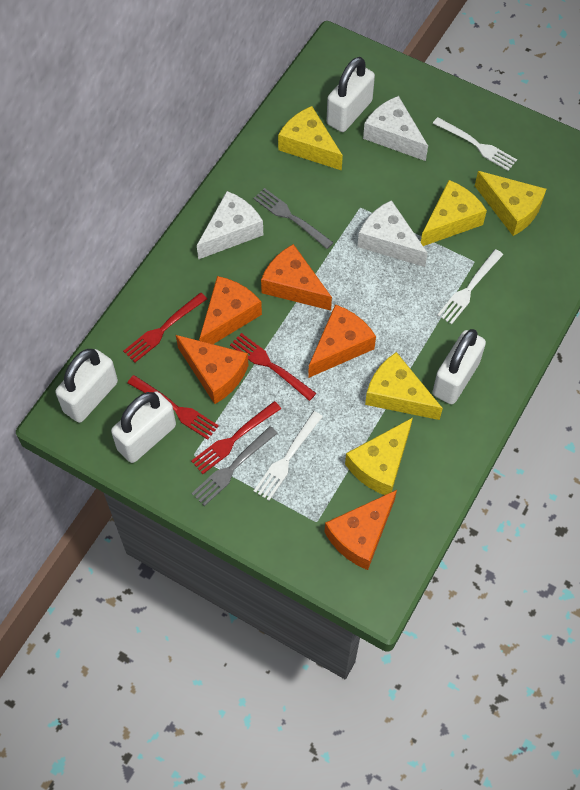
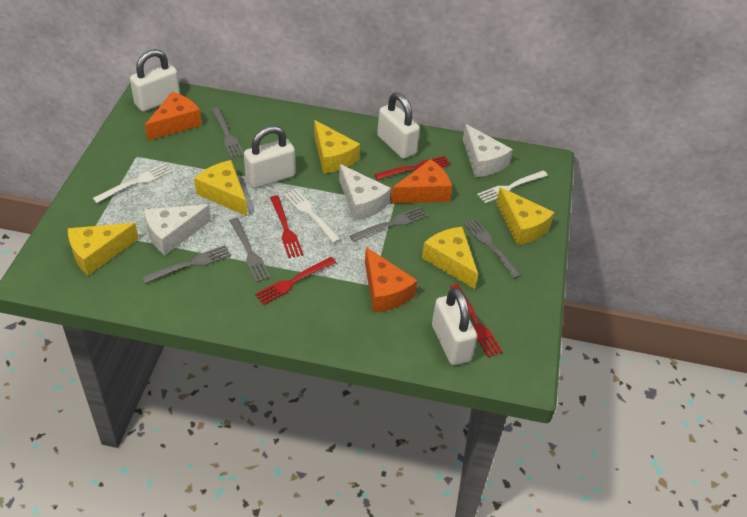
grey fork: [191,426,278,506] [253,188,334,249] = 2 -> [142,245,231,283] [211,107,244,159] [229,218,271,282] [349,207,427,242] [464,219,521,279] = 5
orange cheese: [176,335,249,404] [199,276,262,344] [261,244,332,311] [308,304,376,378] [324,490,397,570] = 5 -> [145,92,202,141] [365,247,418,313] [391,159,452,203] = 3

